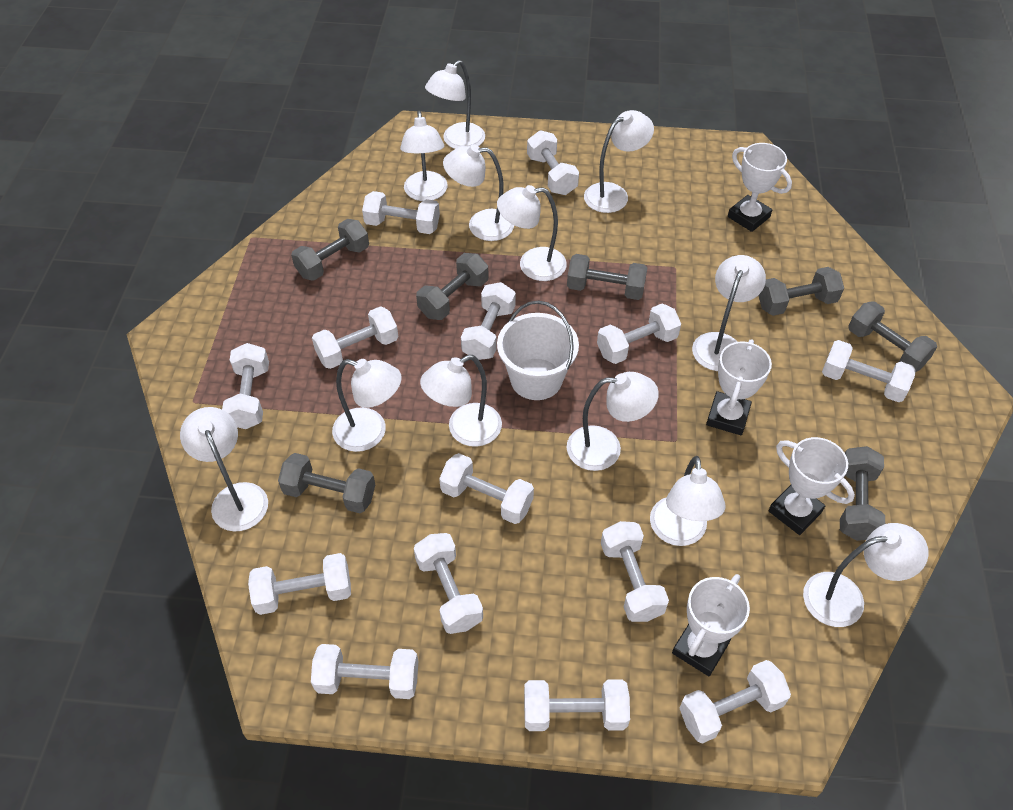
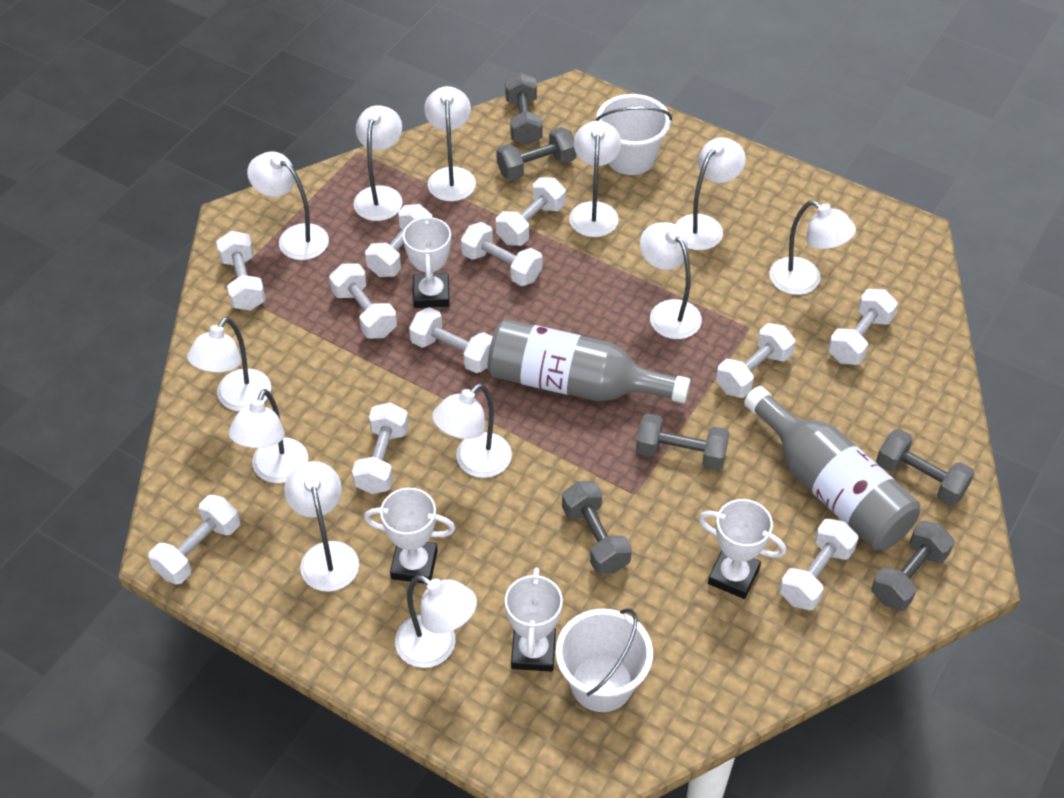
grey bottle: none = 0 -> [488,319,691,403] [744,386,920,550] = 2
grey dumbbell: [278,453,375,513] [291,219,369,281] [416,253,488,320] [567,254,647,300] [758,267,844,316] [840,446,885,541] [848,301,937,372] = 7 -> [496,127,576,181] [505,73,543,145] [562,481,632,574] [636,413,730,470] [871,521,955,611] [876,429,974,506] = 6
white bucket: [497,301,579,400] = 1 -> [556,608,653,712] [595,94,672,175] = 2
white dumbbell: [222,343,269,429] [248,553,351,615] [311,644,418,699] [312,306,398,369] [362,191,440,234] [414,533,483,634] [439,453,534,524] [461,282,516,360] [524,679,630,731] [527,130,579,195] [597,304,681,364] [601,521,669,622] [680,660,791,744] [822,340,916,402] = 14 -> [148,495,240,584] [216,231,266,311] [329,264,397,339] [352,403,409,494] [365,204,432,277] [409,307,493,373] [461,222,542,286] [496,177,566,246] [716,323,795,398] [779,519,859,610] [828,289,898,365] = 11

